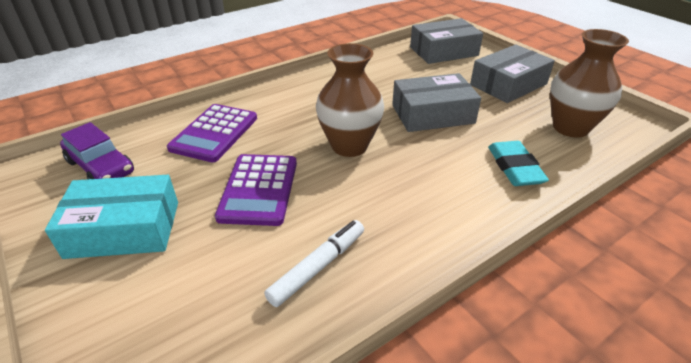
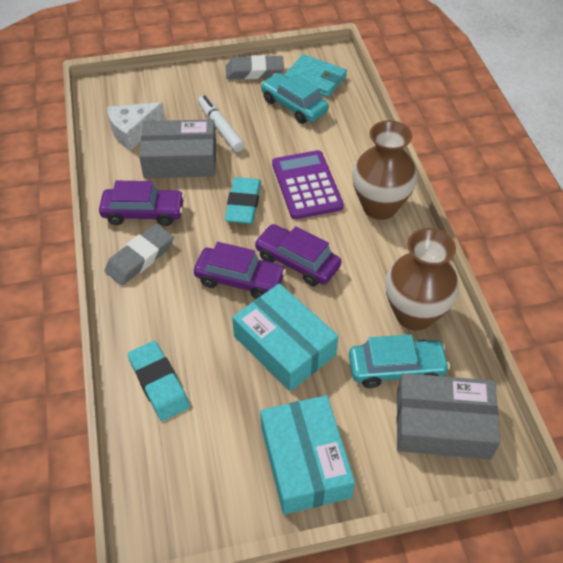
grey box: [392,73,481,132] [410,18,483,64] [470,44,555,103] = 3 -> [139,119,216,178] [397,373,501,459] = 2
grey eraser: none = 0 -> [105,224,174,285] [226,55,284,79] = 2
purple calculator: [167,104,257,162] [215,154,297,226] = 2 -> [272,150,344,219] = 1
purple car: [60,122,134,179] = 1 -> [99,181,185,226] [194,242,286,299] [254,224,341,286] = 3
turquoise box: [45,175,178,259] = 1 -> [232,283,338,391] [260,395,355,515] = 2
turquoise car: none = 0 -> [261,73,329,124] [349,334,450,388] = 2
turquoise eraser: [488,141,549,186] = 1 -> [128,341,190,421] [225,177,261,224] = 2
turquoise wallet: none = 0 -> [284,54,347,97] = 1
white cheese: none = 0 -> [107,102,165,151] = 1

